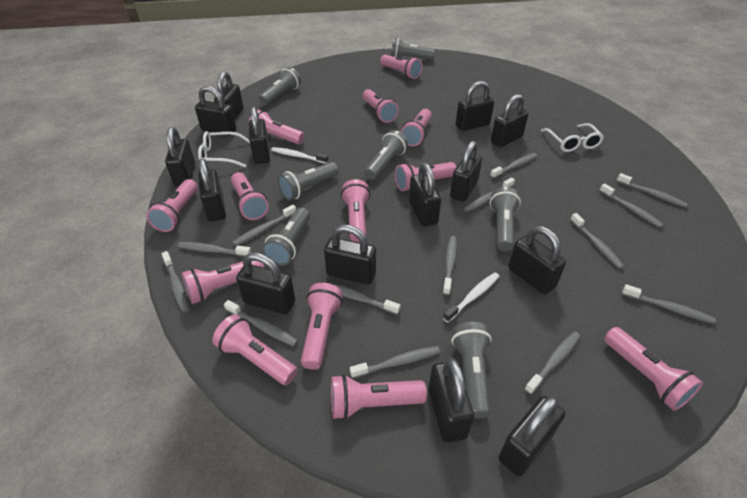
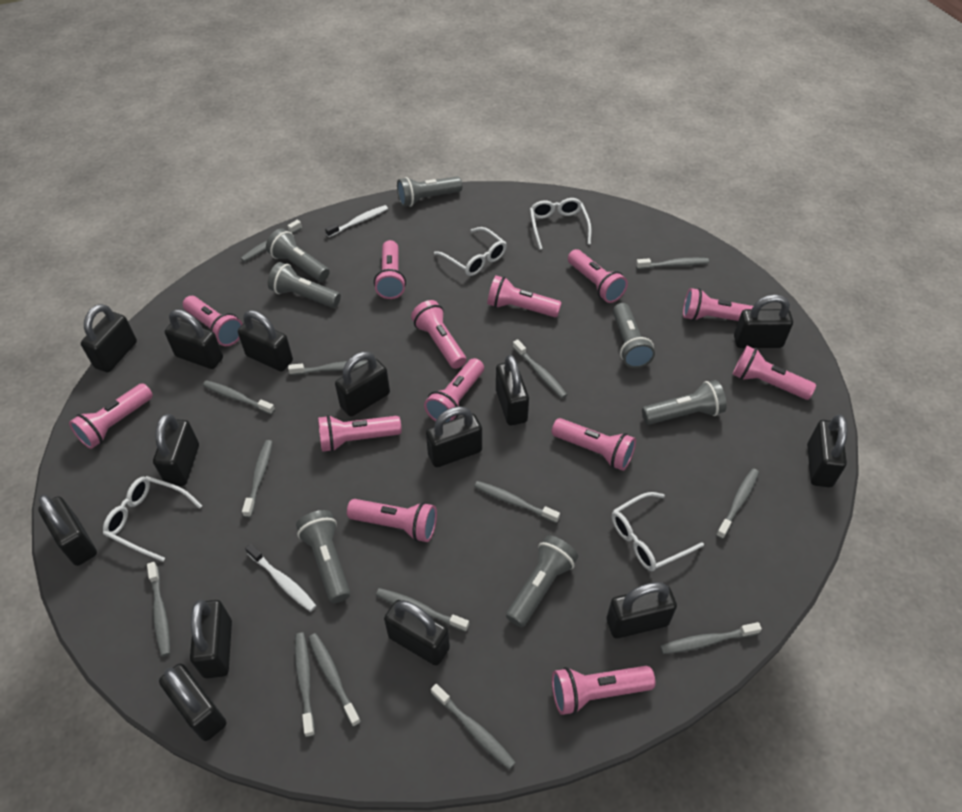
white glasses: [198,131,250,167] [541,123,604,152] = 2 -> [103,476,202,562] [434,227,507,276] [530,198,591,250] [612,492,704,571] = 4

